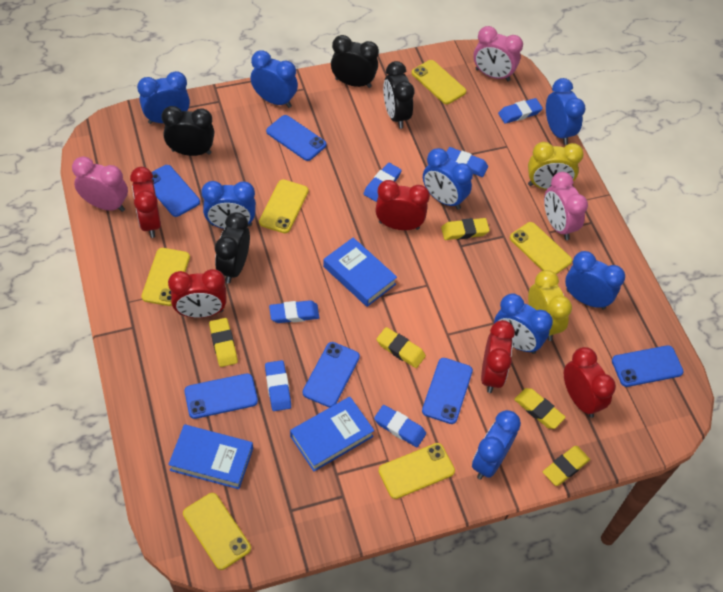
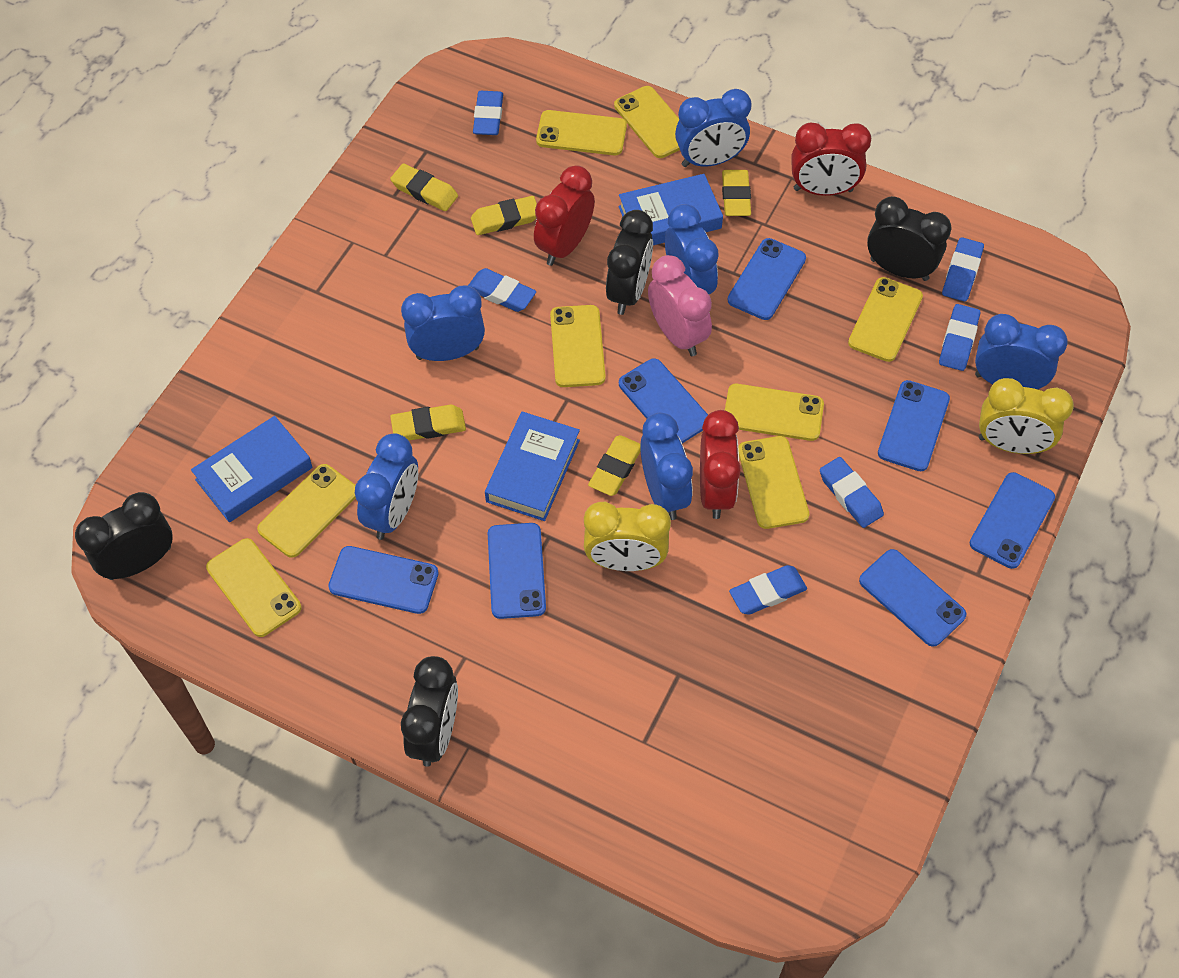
blue clock: [137,71,190,124] [201,181,256,229] [250,50,298,108] [423,148,473,210] [472,410,521,480] [494,294,553,354] [546,78,585,145] [565,251,625,309] = 8 -> [355,434,418,540] [401,286,485,361] [640,413,693,520] [665,204,719,294] [675,89,751,167] [975,314,1068,390] = 6
blue phone: [152,165,200,217] [185,373,258,419] [266,115,327,161] [303,342,360,408] [422,358,473,424] [612,345,684,387] = 6 -> [328,546,439,614] [488,523,546,619] [619,358,708,443] [728,238,806,320] [859,549,967,647] [878,380,950,471] [970,472,1055,569] = 7
pink clock: [72,156,128,212] [473,26,523,81] [544,172,588,240] = 3 -> [648,255,712,356] = 1
red clock: [130,167,161,238] [168,269,227,318] [375,180,430,230] [481,320,515,393] [564,347,616,418] = 5 -> [534,165,595,266] [700,410,741,519] [791,123,871,196] = 3
yellow phone: [141,248,190,306] [183,493,251,570] [259,179,309,233] [379,443,455,499] [412,60,466,104] [510,222,572,274] = 6 -> [206,538,301,637] [257,464,356,558] [536,110,627,155] [550,305,606,387] [614,86,680,158] [725,384,824,441] [738,436,809,529] [848,277,923,362] = 8

